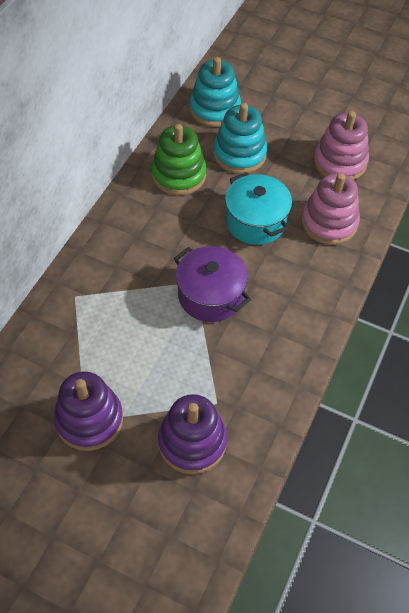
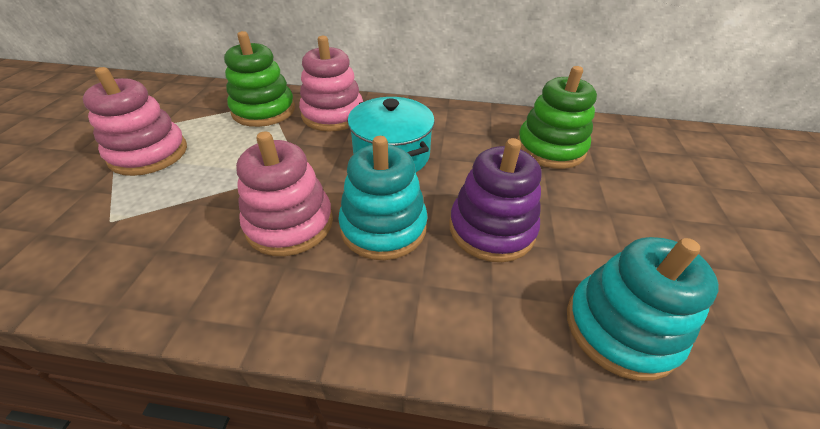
green stacking toy: [151,124,206,195] = 1 -> [224,31,295,127] [517,66,597,169] = 2
pink stacking toy: [301,173,360,245] [314,111,369,180] = 2 -> [83,67,187,176] [236,132,333,256] [299,36,363,132] = 3
purple pot: [174,246,251,322] = 1 -> none = 0
purple stacking toy: [54,371,123,451] [158,394,227,474] = 2 -> [449,138,542,262] = 1

